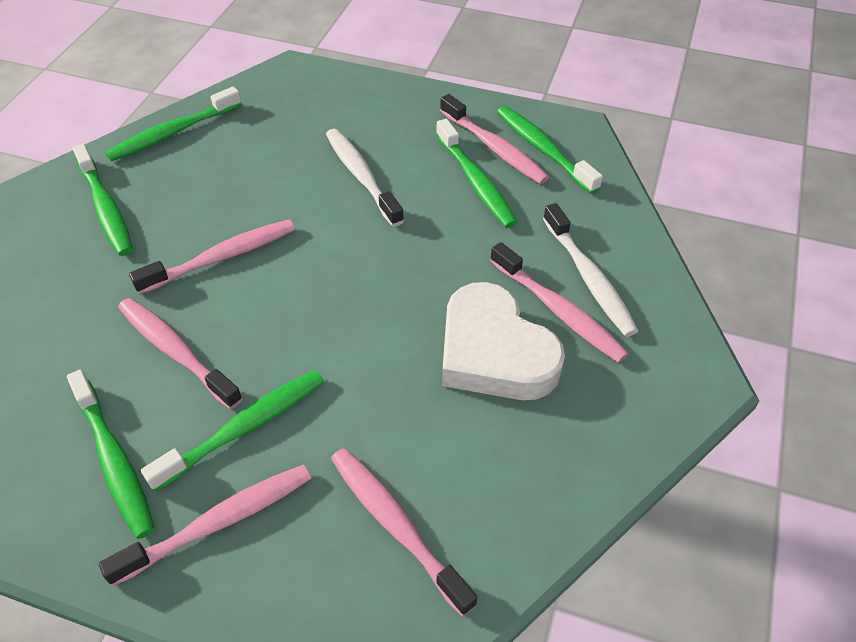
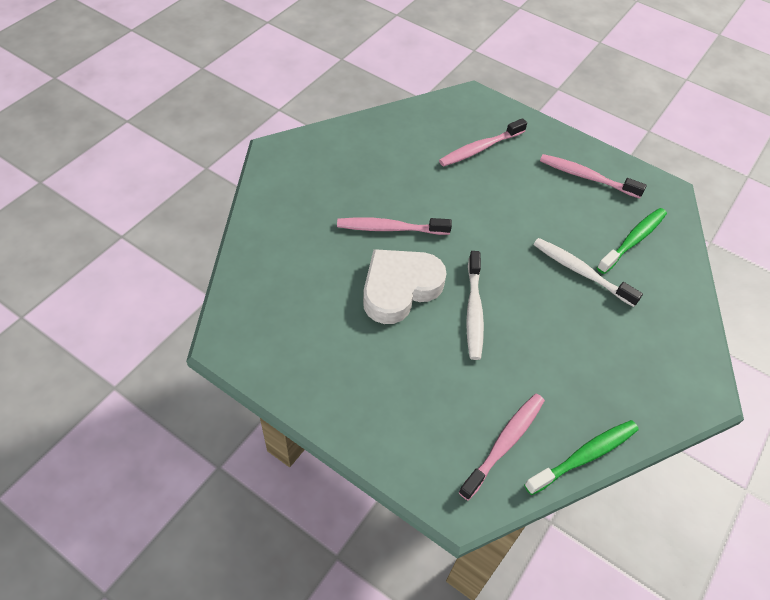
green toothbrush: [67,369,155,539] [72,144,133,256] [105,86,242,161] [141,370,324,491] [436,119,518,228] [497,106,603,194] = 6 -> [524,420,639,495] [597,208,667,274] = 2
pink toothbrush: [99,464,311,586] [118,298,243,409] [129,219,295,295] [331,448,477,616] [440,94,549,184] [490,242,629,363] = 6 -> [337,217,452,235] [439,118,527,167] [459,394,545,500] [540,154,647,198] = 4

